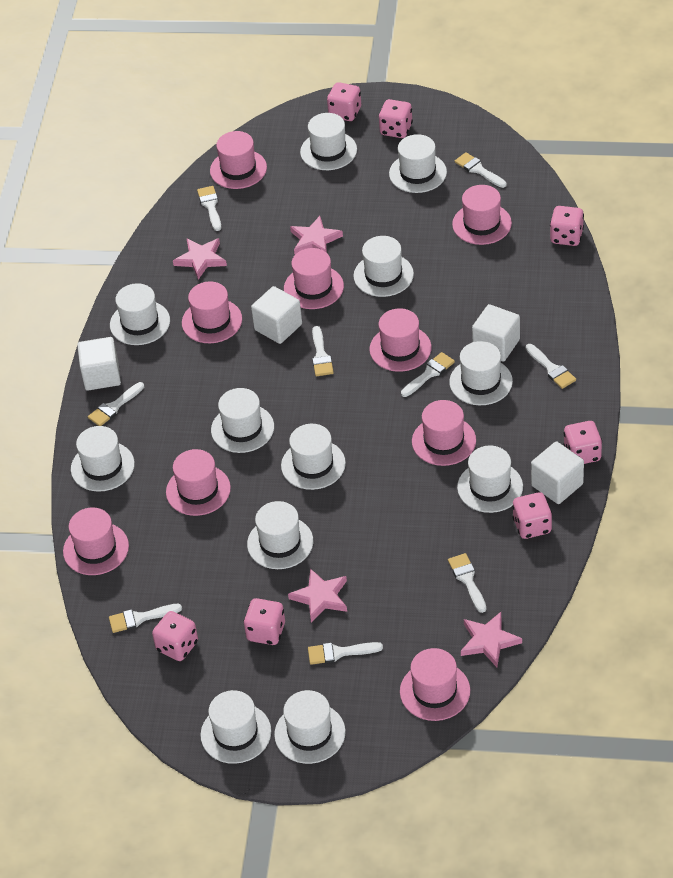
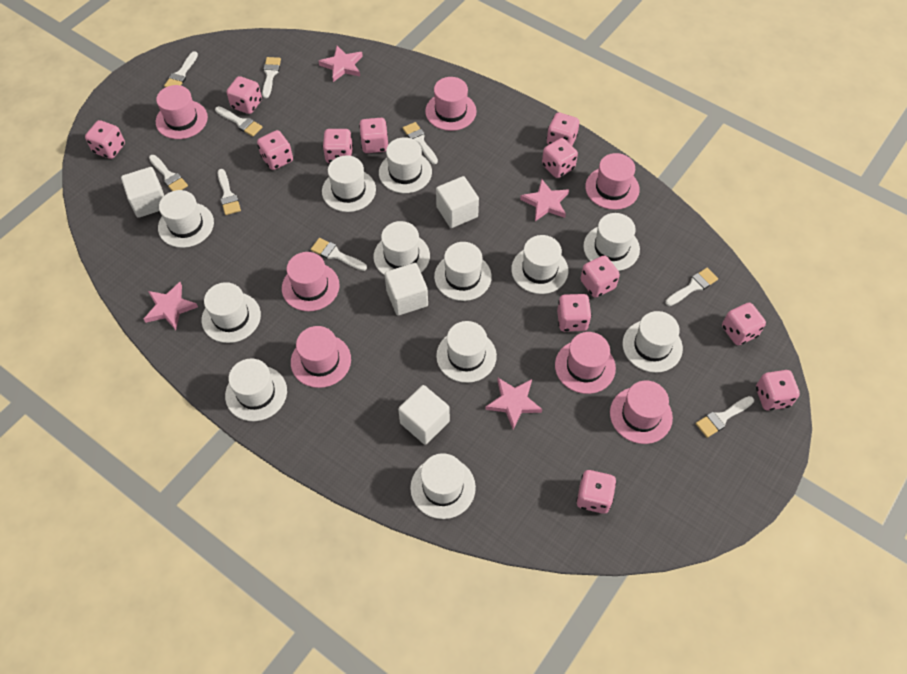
pink dice: [152,611,198,661] [243,598,285,645] [327,82,361,121] [378,99,413,138] [512,492,552,539] [550,206,584,246] [563,421,602,464] = 7 -> [85,120,125,159] [226,76,262,114] [257,130,293,170] [323,129,353,163] [359,118,389,153] [542,138,578,178] [547,112,579,146] [557,294,592,332] [576,470,616,514] [580,255,620,298] [722,303,766,345] [756,370,800,411] = 12
pink hat: [63,508,129,575] [166,449,231,516] [182,281,242,343] [210,131,267,189] [284,248,344,309] [369,308,432,372] [400,648,470,721] [412,400,476,466] [452,185,512,245] = 9 -> [156,85,208,139] [282,252,340,311] [291,326,351,388] [425,77,477,131] [555,332,616,394] [585,153,640,210] [610,380,673,444] = 7

